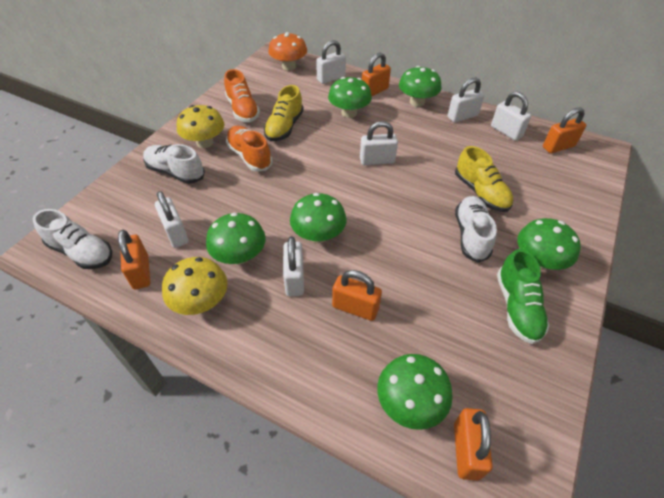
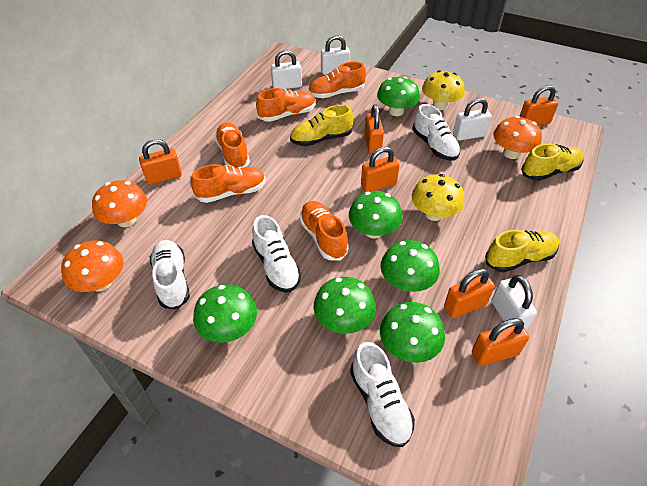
green shoe: [497,249,549,344] = 1 -> none = 0
orange mushroom: [268,32,307,71] = 1 -> [61,240,123,292] [92,180,147,227] [493,116,542,159] = 3
orange padlock: [118,230,150,289] [332,270,382,321] [362,52,391,96] [454,408,493,481] [543,107,586,153] = 5 -> [139,139,182,185] [361,147,400,192] [364,105,384,154] [444,268,495,318] [472,318,529,366] [520,85,558,125] = 6
orange shoe: [224,69,260,122] [226,126,273,172] = 2 -> [191,164,266,203] [214,122,250,168] [256,88,316,122] [299,201,349,261] [308,62,366,98] = 5
white padlock: [155,191,189,248] [283,236,304,296] [316,40,346,84] [360,121,398,165] [448,78,484,123] [491,92,531,141] = 6 -> [271,50,302,89] [321,35,350,75] [453,98,492,141] [492,275,537,331] = 4
white shoe: [33,209,112,269] [143,144,205,184] [455,196,497,263] = 3 -> [150,240,190,310] [252,215,301,292] [350,342,415,447] [412,104,461,161] = 4
yellow shoe: [264,85,304,141] [455,146,513,212] = 2 -> [290,105,353,146] [485,230,559,273] [521,144,584,181] = 3

